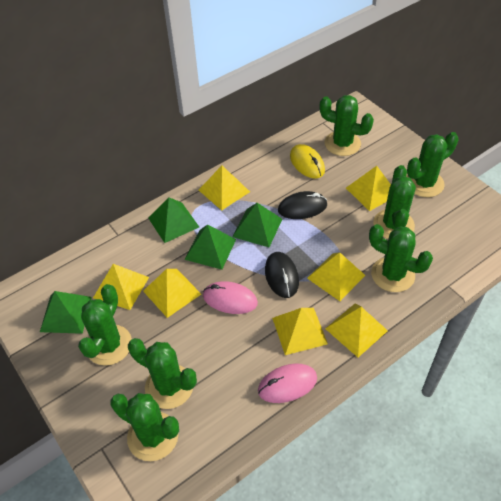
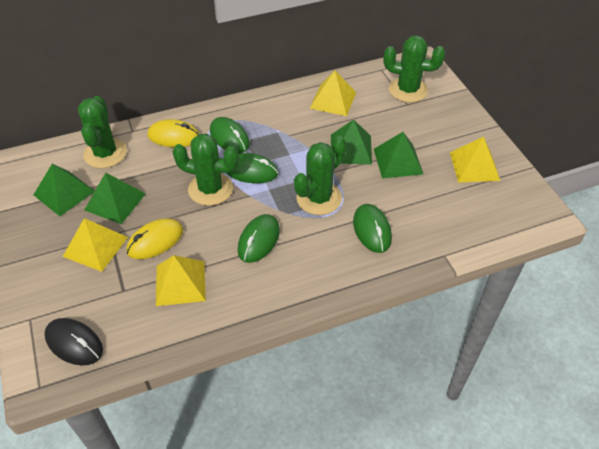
black mouse: [265,252,299,298] [278,191,327,219] = 2 -> [44,318,103,366] = 1
green cactus: [78,284,132,366] [110,393,179,461] [128,338,197,409] [319,95,374,156] [369,224,433,292] [373,165,416,239] [406,132,459,197] = 7 -> [78,96,127,168] [172,133,239,206] [294,136,346,215] [383,36,445,103] = 4
green mouse: none = 0 -> [210,117,250,153] [227,153,278,183] [238,214,280,263] [353,204,392,253] = 4
pink mouse: [203,281,258,314] [258,363,317,403] = 2 -> none = 0
yellow mouse: [290,144,325,179] = 1 -> [126,219,183,259] [148,119,199,147] = 2
yellow pyramid: [93,264,149,310] [143,269,201,318] [199,166,250,210] [272,308,328,355] [307,252,365,301] [325,304,388,357] [346,166,391,211] = 7 -> [63,218,128,272] [156,255,206,306] [309,71,356,116] [450,137,500,182] = 4

